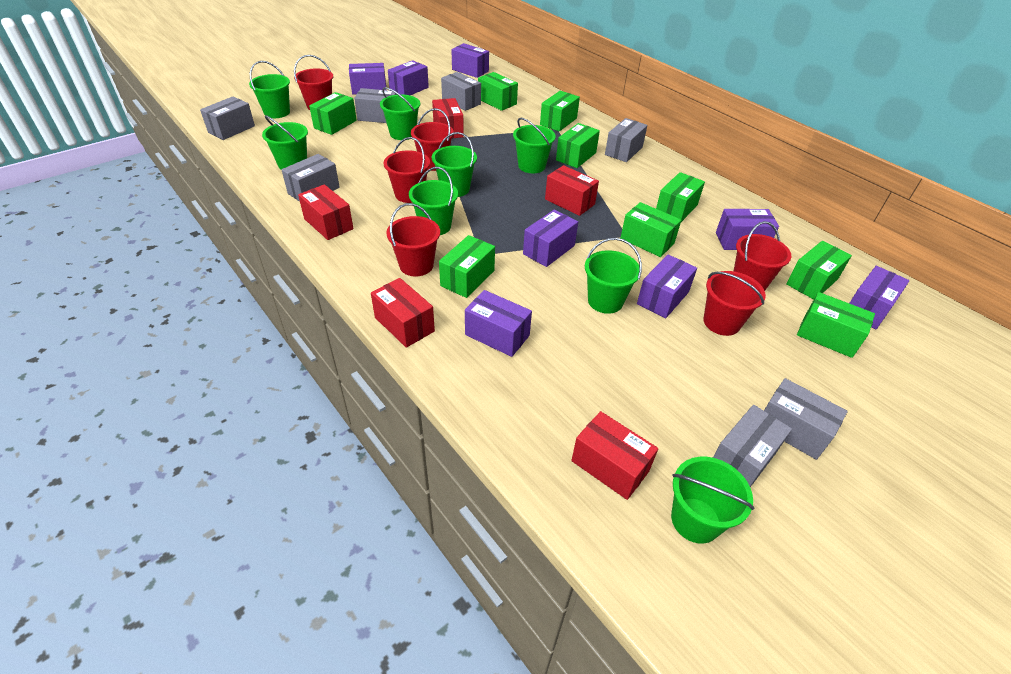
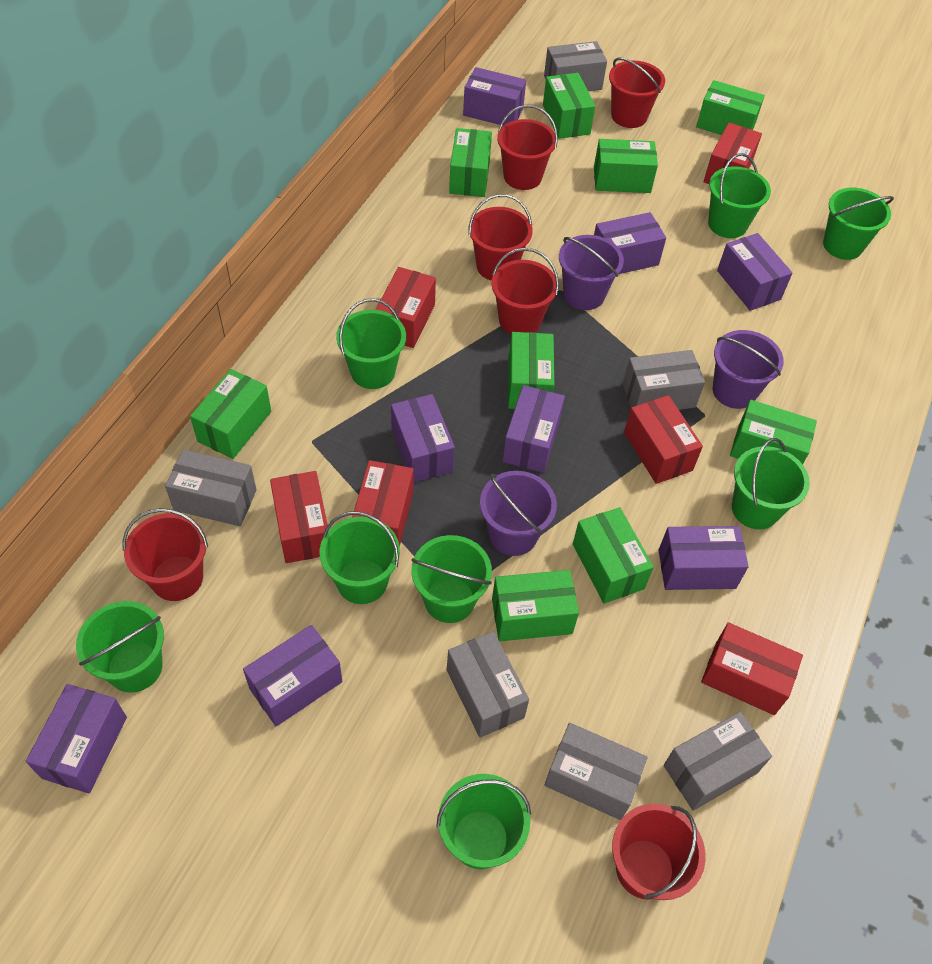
grey box: [200,96,255,140] [282,154,340,202] [354,88,397,123] [441,72,481,111] [605,118,648,162] [713,405,792,487] [764,378,848,460] = 7 -> [165,449,256,526] [447,631,529,738] [544,41,607,91] [545,723,647,820] [623,350,705,410] [664,712,772,811] = 6
purple bucket: none = 0 -> [480,471,557,556] [559,235,624,310] [713,330,784,409] = 3
red box: [298,184,354,240] [371,278,435,348] [432,98,464,139] [545,165,599,216] [571,411,658,500] = 5 -> [270,471,328,563] [352,460,414,546] [375,267,436,348] [624,395,703,484] [701,622,803,715] [703,123,762,184] = 6

